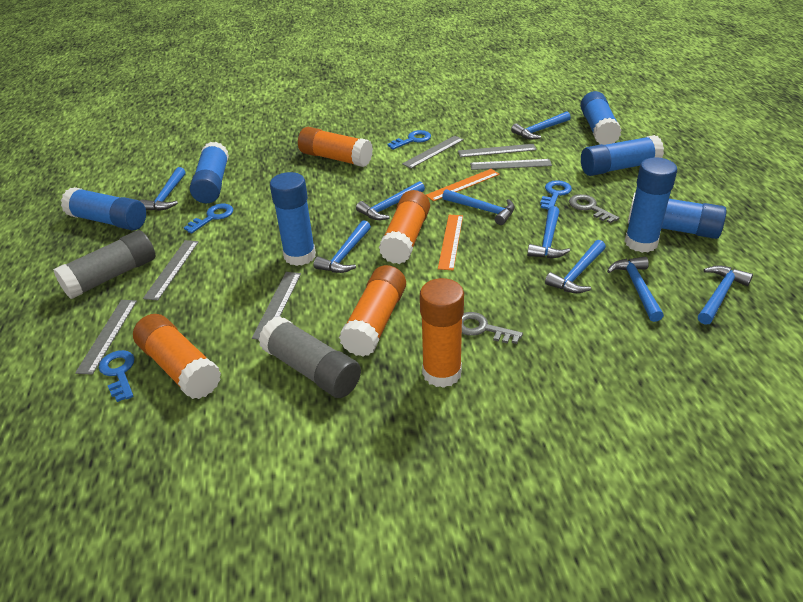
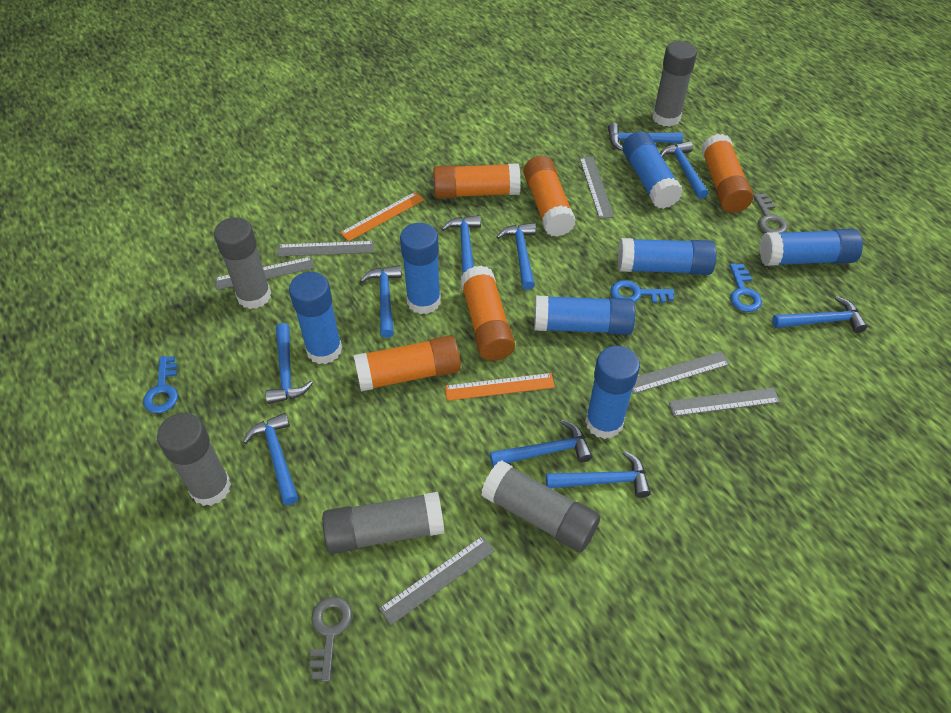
blue hammer: [140,167,186,211] [313,220,371,273] [356,181,425,220] [442,189,515,225] [511,111,571,139] [527,206,570,258] [545,240,606,293] [607,257,664,322] [698,265,753,325] = 9 -> [243,413,298,505] [266,323,313,404] [360,265,402,338] [441,215,481,275] [490,420,593,467] [497,223,536,290] [546,451,651,498] [608,123,683,151] [660,141,709,199] [772,296,867,333] = 10
blue key: [99,350,135,402] [184,204,233,233] [388,130,431,150] [540,180,572,210] = 4 -> [143,356,178,413] [610,280,674,303] [730,263,762,312] = 3
grey glue stick: [53,230,155,299] [259,316,361,398] = 2 -> [157,413,231,506] [214,217,271,309] [322,492,444,554] [481,460,600,552] [652,41,697,127] = 5

